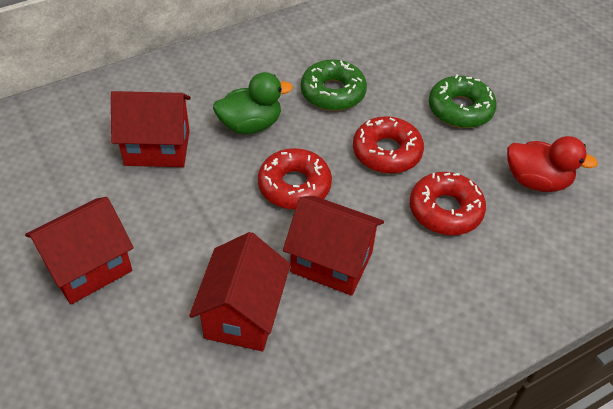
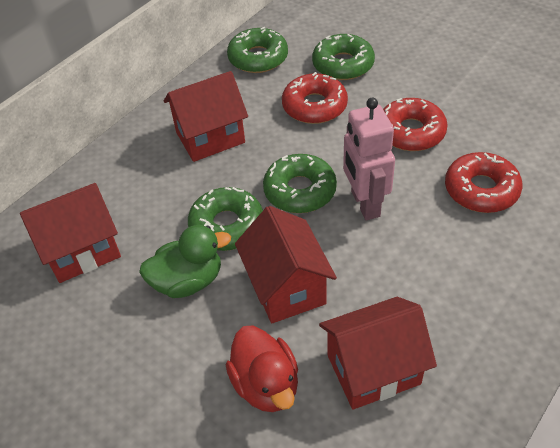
green donut: [301,59,367,111] [429,75,497,128] = 2 -> [188,187,263,251] [227,27,288,73] [263,154,337,213] [312,34,375,80] = 4
pink robot: none = 0 -> [343,98,395,220] = 1

